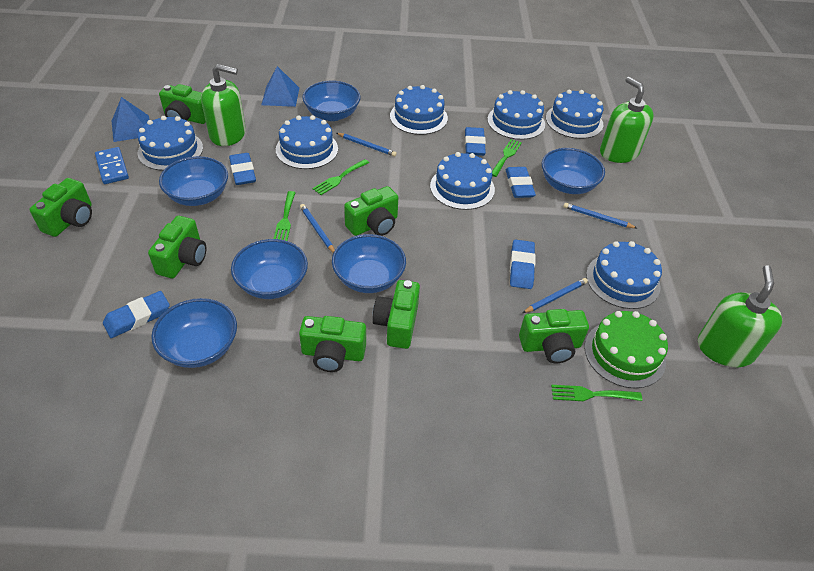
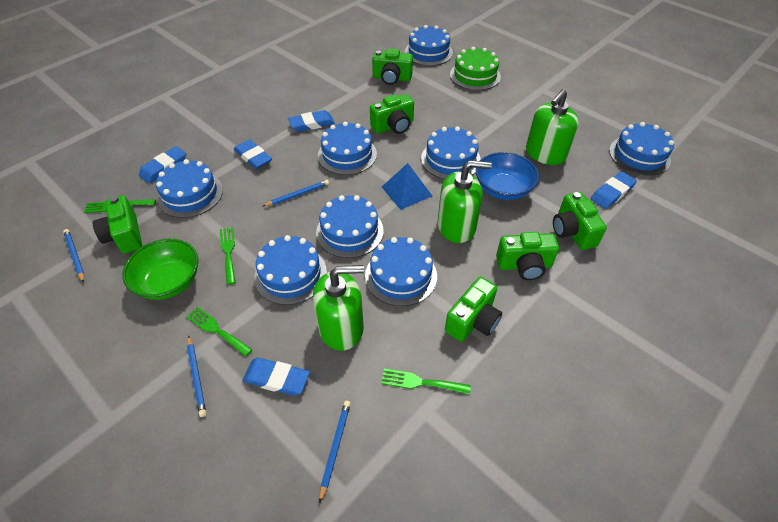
blue bowl: [151,298,237,368] [159,156,228,206] [231,239,308,299] [302,80,360,121] [332,234,406,293] [542,148,605,194] = 6 -> [476,152,539,200] = 1
blue cake: [137,116,203,171] [276,115,338,169] [390,85,448,135] [430,152,495,210] [487,90,545,140] [546,90,603,139] [586,241,662,309] = 7 -> [156,159,223,218] [254,235,327,305] [316,195,384,258] [318,122,377,175] [365,237,437,306] [405,25,453,66] [421,127,481,179] [609,122,674,176] = 8
blue domino: [95,147,129,184] = 1 -> none = 0
blue pyramid: [112,97,149,142] [261,66,299,107] = 2 -> [382,163,432,210] = 1
green bowl: none = 0 -> [122,239,199,300] = 1
green camera: [29,178,92,237] [148,216,206,279] [159,84,206,124] [299,316,366,372] [344,186,398,236] [372,280,420,349] [519,309,589,363] = 7 -> [93,195,142,254] [370,94,414,134] [372,48,413,85] [445,277,502,342] [496,232,559,280] [553,192,607,250] = 6

